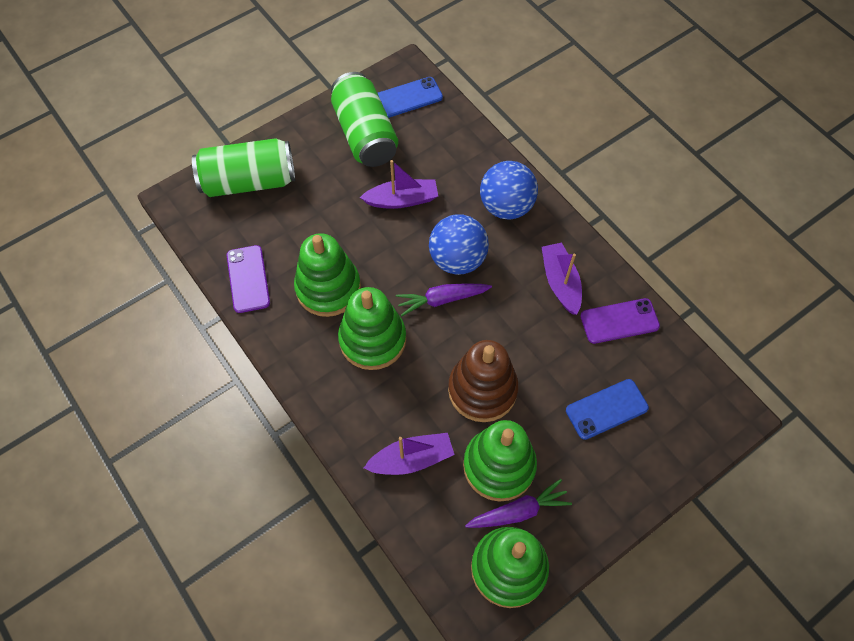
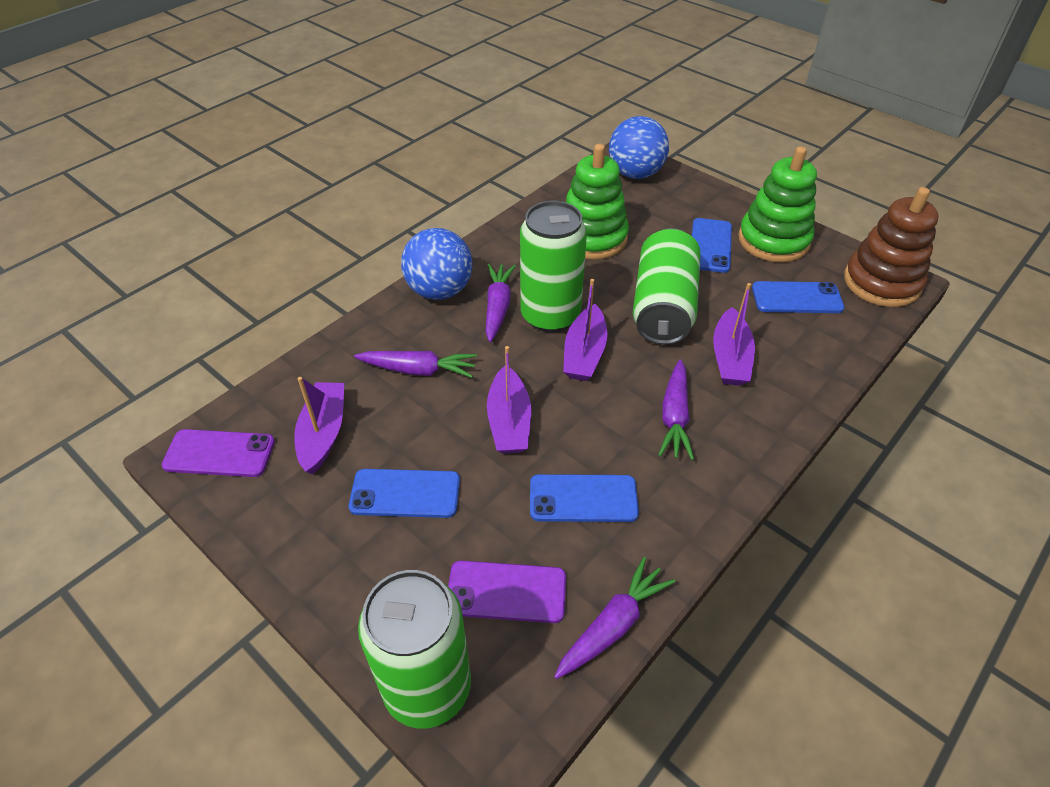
blue phone: [378,77,443,118] [566,379,649,440] = 2 -> [349,469,460,518] [530,474,639,522] [692,218,732,273] [752,281,844,313] = 4
green can: [192,138,295,197] [331,72,398,167] = 2 -> [358,570,471,729] [520,201,587,332] [633,228,701,345] = 3
green stacking toy: [294,233,361,317] [338,287,406,370] [463,420,537,502] [471,527,549,608] = 4 -> [566,144,629,260] [738,146,817,262] = 2
purple boat: [360,160,438,209] [364,433,455,475] [541,243,582,315] = 3 -> [294,377,344,474] [487,346,531,454] [563,279,607,381] [713,283,755,386] = 4
purple carrot: [396,283,492,316] [465,479,572,528] = 2 -> [354,351,477,378] [486,264,516,342] [554,557,675,679] [658,360,694,460] = 4

